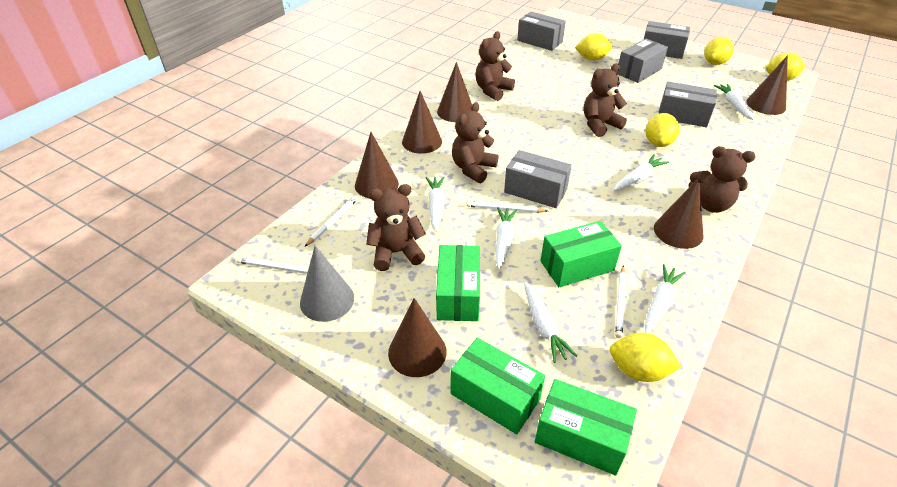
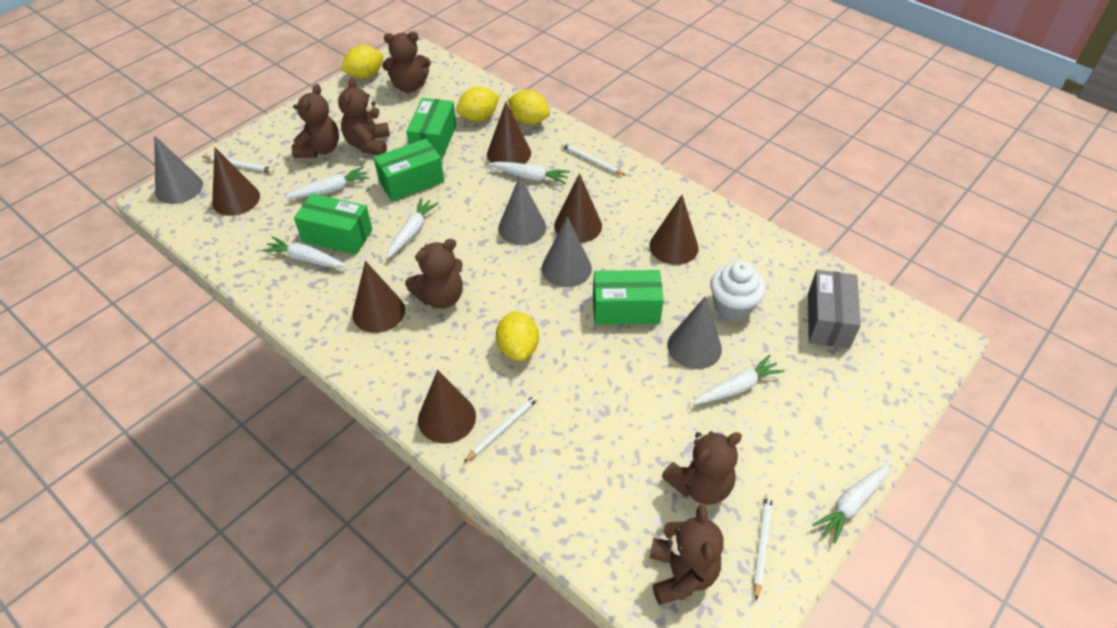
brown teddy bear: [366,184,426,271] [452,102,499,183] [475,31,515,101] [583,63,627,137] [689,146,756,213] = 5 -> [292,84,339,158] [338,78,390,155] [382,31,431,92] [405,239,463,309] [650,505,723,605] [662,431,742,505] = 6
grey box: [504,150,572,208] [517,12,566,51] [617,39,668,83] [644,21,690,59] [659,81,717,127] = 5 -> [808,270,861,349] = 1
grey cone: [300,246,354,322] = 1 -> [154,136,203,204] [498,176,546,245] [542,216,592,287] [667,297,722,369] = 4
white cupcake: none = 0 -> [710,261,766,320] = 1
yellow lemon: [575,33,612,61] [610,333,681,382] [646,113,679,147] [704,37,734,65] [765,53,805,81] = 5 -> [341,45,383,79] [456,87,499,121] [496,311,539,361] [508,90,550,125] = 4

